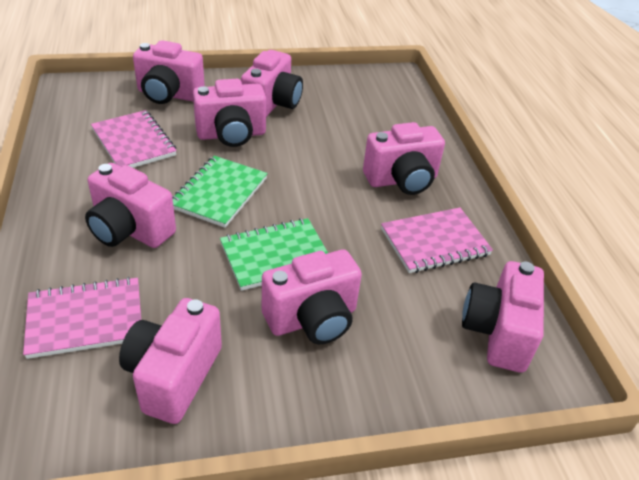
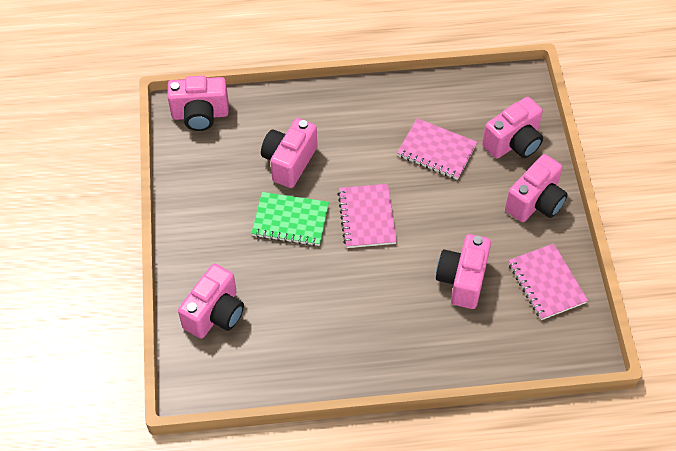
green notebook: [172,156,268,228] [220,218,328,291] = 2 -> [251,192,329,246] = 1
pink camera: [85,163,176,248] [119,298,222,424] [133,40,205,104] [193,79,266,147] [241,50,303,117] [262,249,362,344] [363,122,445,195] [462,261,544,373] = 8 -> [168,76,229,131] [178,264,244,339] [261,118,317,188] [436,234,491,309] [482,97,543,159] [505,154,568,222] = 6

